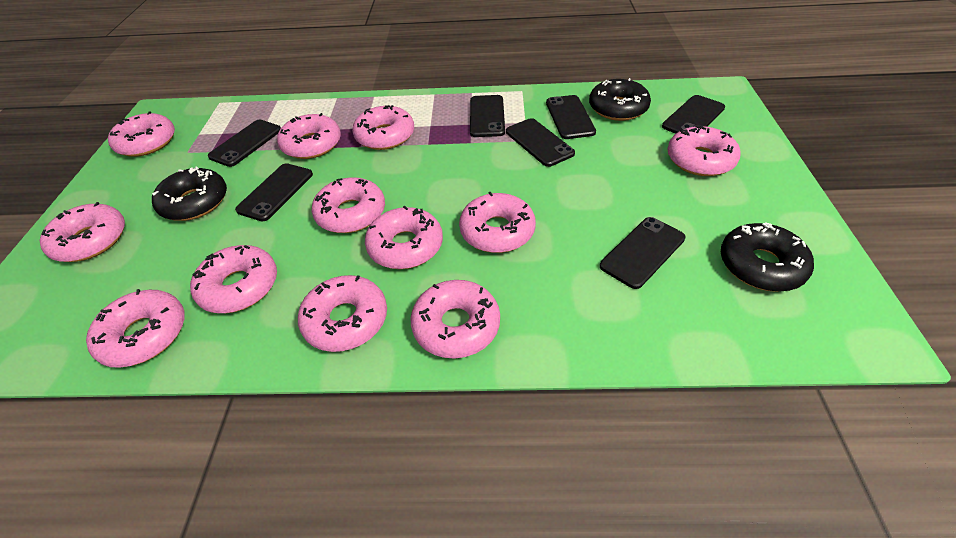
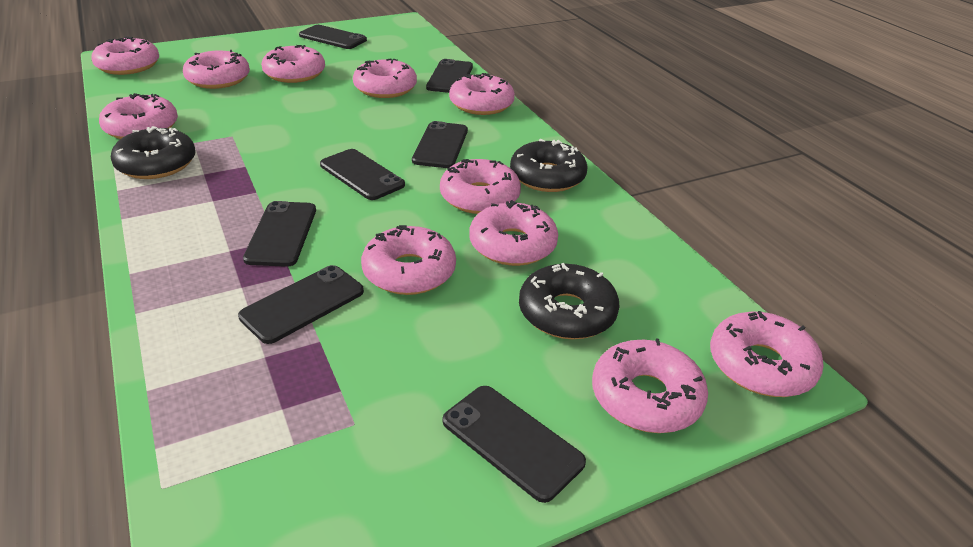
pink donut: [40,202,125,262] [86,289,185,368] [108,111,175,157] [190,245,277,313] [277,113,341,159] [298,275,387,352] [312,177,385,233] [352,105,414,150] [365,206,443,269] [410,280,500,358] [459,192,536,253] [667,125,741,176] = 12 -> [91,37,159,75] [99,93,178,139] [183,50,250,89] [261,45,325,83] [353,59,417,98] [361,225,456,295] [440,159,521,214] [449,73,515,115] [469,200,558,266] [592,339,708,433] [710,311,824,397] = 11

